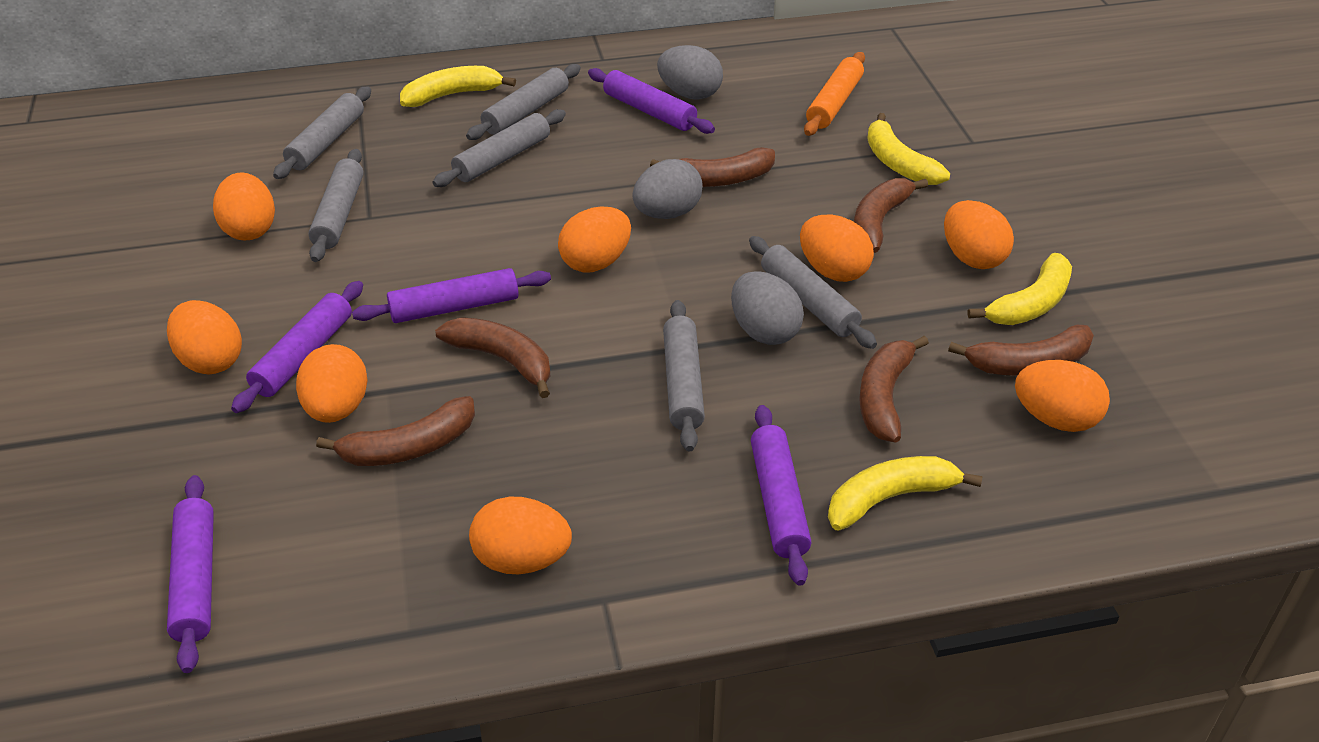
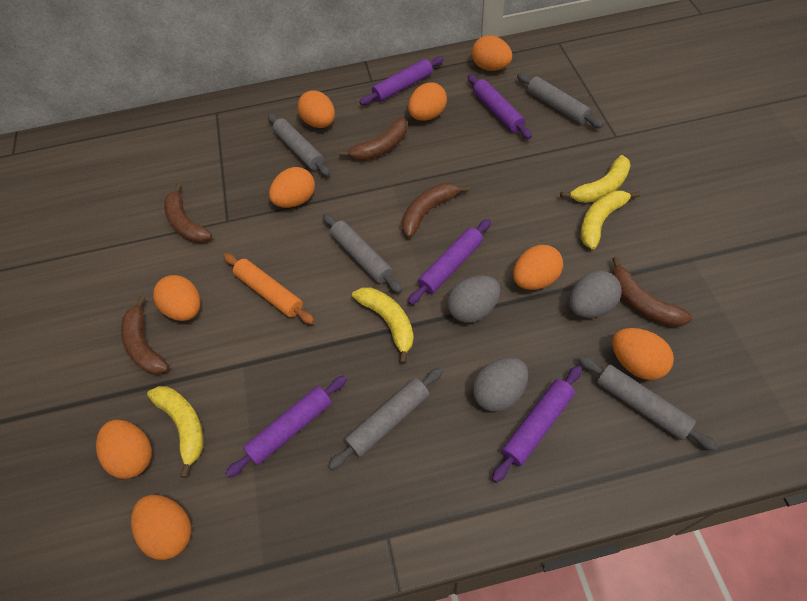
brown banana: [316,396,475,466] [435,317,550,398] [650,147,775,187] [854,178,928,253] [859,336,929,443] [948,325,1094,376] = 6 -> [121,296,169,375] [164,184,212,243] [339,117,407,161] [402,183,469,238] [612,257,693,327] = 5
grey rolling pin: [273,86,371,179] [308,149,364,262] [433,109,566,187] [466,64,581,140] [663,300,705,452] [749,236,877,349] = 6 -> [268,114,330,176] [323,213,402,293] [328,367,443,470] [517,73,603,128] [578,356,718,451] = 5
orange egg: [167,300,242,375] [213,172,275,241] [296,344,368,423] [469,497,572,574] [558,206,631,273] [800,215,874,282] [944,200,1014,269] [1015,360,1110,432] = 8 -> [96,420,152,479] [131,495,191,560] [153,275,201,321] [269,167,315,208] [298,90,335,128] [408,82,447,121] [472,35,512,71] [513,245,563,290] [612,328,674,380] = 9

